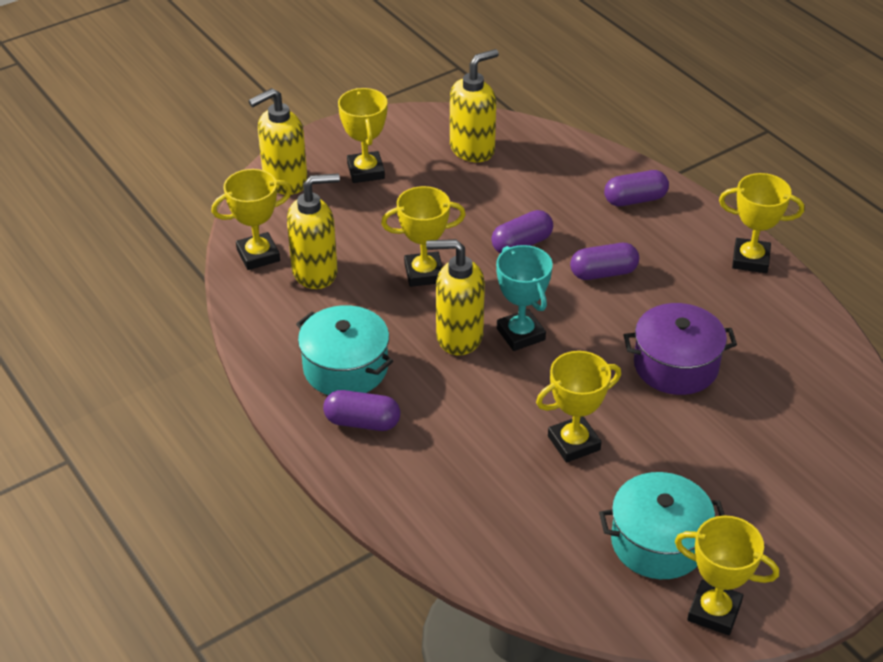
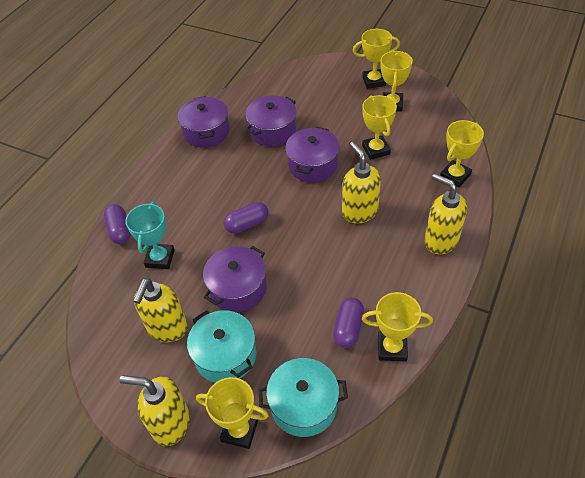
purple capsule: [323,390,400,431] [491,210,553,253] [570,243,639,280] [604,170,669,206] = 4 -> [104,204,131,244] [224,202,268,234] [333,297,364,348] = 3
purple pot: [624,303,737,395] = 1 -> [178,96,230,148] [203,246,267,312] [245,95,296,146] [285,127,339,182] = 4

